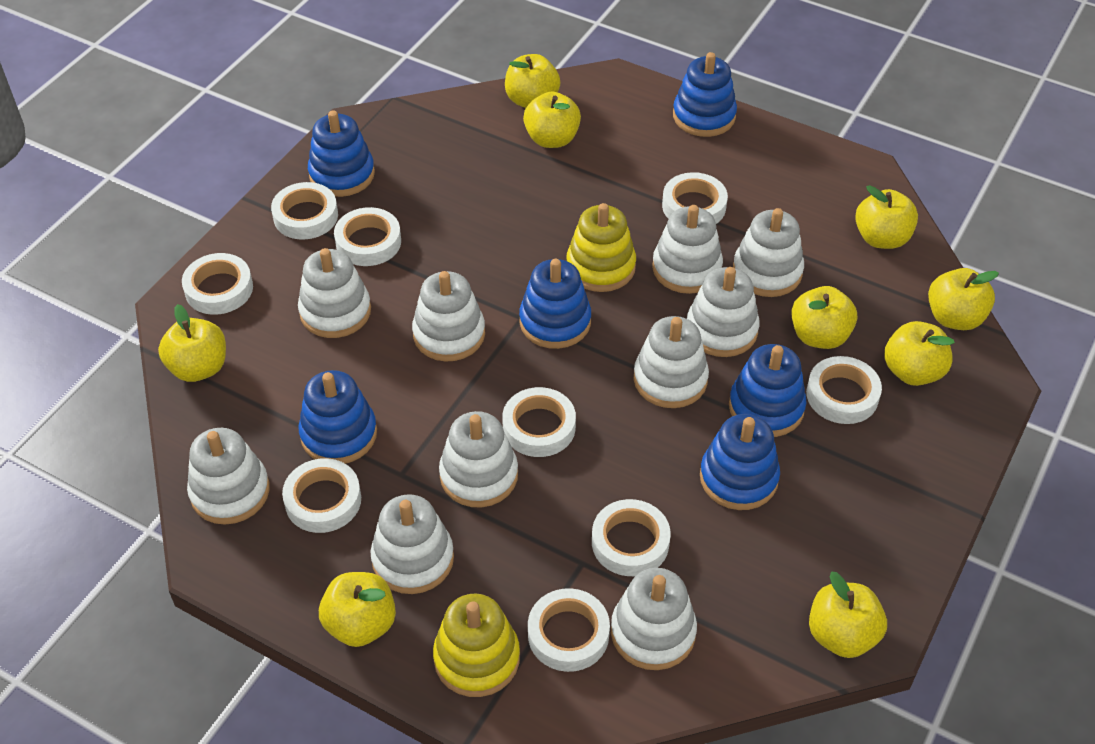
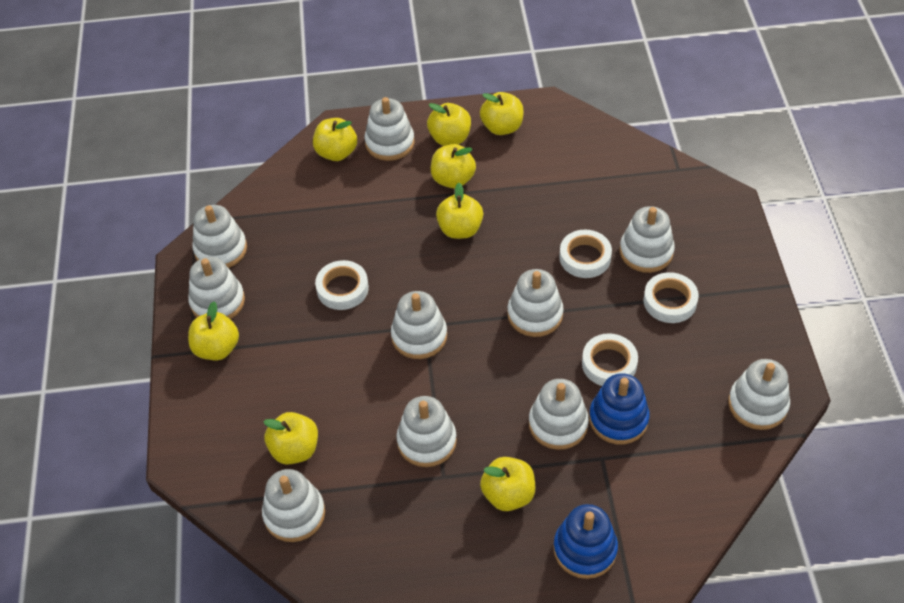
blue stacking toy: [299,370,377,464] [308,110,375,197] [519,259,591,349] [673,52,737,137] [700,414,780,510] [729,344,806,437] = 6 -> [553,504,618,579] [589,373,650,444] = 2
white tape: [182,253,253,315] [271,182,338,240] [282,458,361,533] [334,207,401,266] [502,387,576,457] [528,588,610,672] [592,499,671,576] [662,172,728,224] [806,356,882,424] = 9 -> [315,260,369,310] [559,230,612,278] [582,333,638,386] [643,272,699,323] = 4
yellow apple: [158,304,226,382] [319,572,396,647] [505,54,560,108] [523,91,581,148] [791,286,857,349] [809,572,887,658] [855,185,918,249] [884,321,955,386] [928,268,999,330] = 9 -> [188,302,239,360] [263,412,318,465] [313,118,357,161] [427,103,471,146] [431,144,476,189] [436,183,483,239] [480,92,524,135] [480,457,535,511] = 8
yellow stacking toy: [433,594,520,697] [567,203,636,292] = 2 -> none = 0

